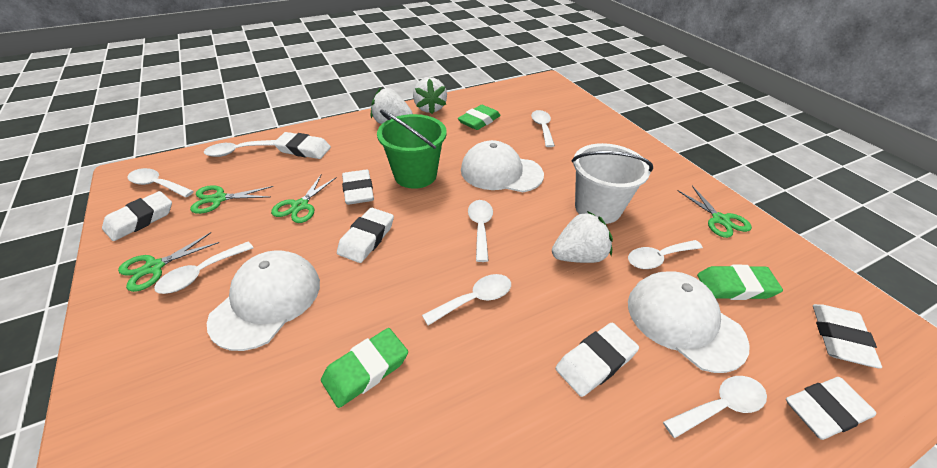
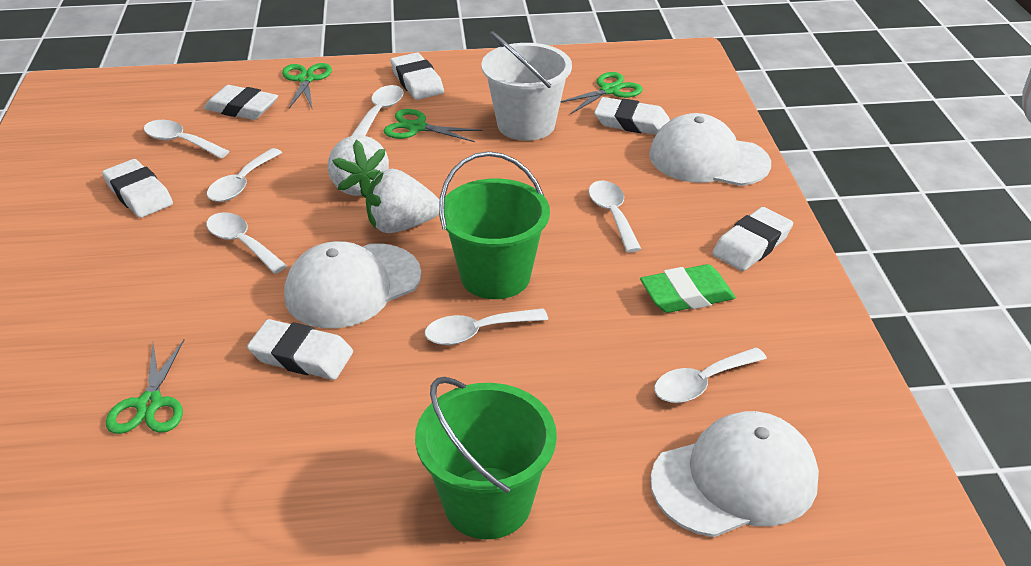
green bucket: [377,109,447,189] = 1 -> [415,377,557,539] [439,151,550,299] = 2
green eraser: [321,328,408,408] [458,105,501,130] [697,265,783,300] = 3 -> [640,264,735,313] = 1
white eraser: [102,191,172,241] [273,132,331,159] [337,208,394,263] [342,170,374,205] [555,323,639,397] [786,377,876,440] [813,304,882,368] = 7 -> [102,159,173,218] [204,85,278,120] [247,319,353,380] [390,52,444,100] [594,97,670,135] [712,207,793,271] = 6
white spoon: [127,168,194,198] [154,242,253,294] [204,140,276,157] [422,274,511,326] [468,200,493,262] [531,110,555,147] [628,240,703,269] [663,376,767,438] = 8 -> [144,120,229,159] [206,212,287,274] [207,148,282,202] [351,85,404,136] [425,308,548,345] [588,181,641,253] [654,347,767,403] = 7
white strawberry: [371,88,413,124] [413,77,447,114] [552,211,613,263] = 3 -> [328,135,389,198] [366,169,440,233] = 2

